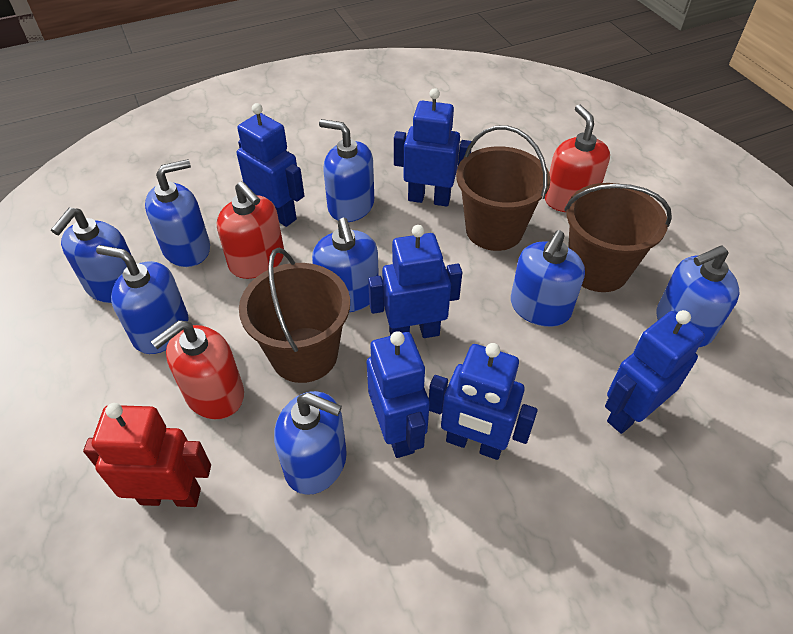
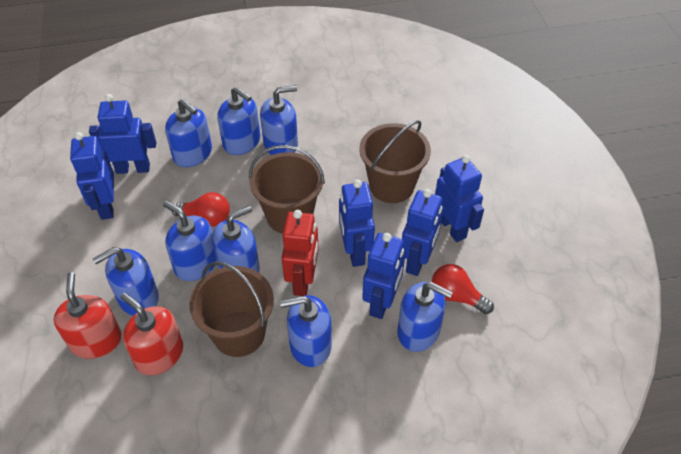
red light bulb: none = 0 -> [172,192,230,227] [432,264,494,314] = 2
red soap dispenser: [151,320,244,419] [217,181,284,279] [545,105,610,212] = 3 -> [54,272,122,359] [120,293,183,375] = 2

